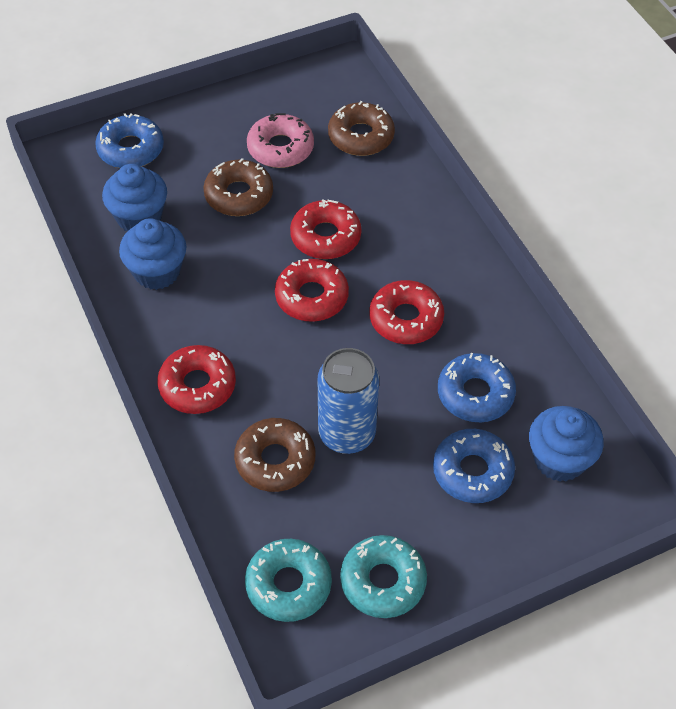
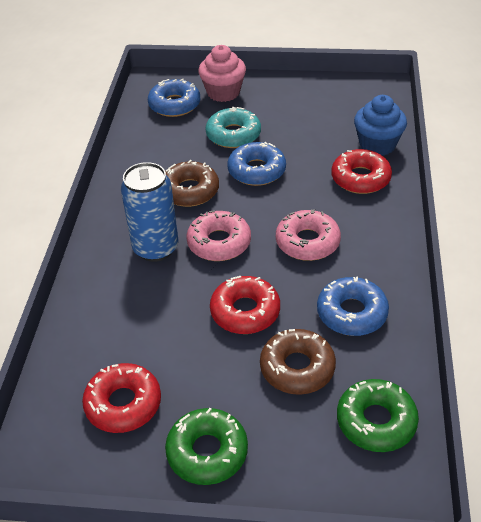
blue cupcake: [102,164,167,231] [119,218,186,290] [529,406,604,482] = 3 -> [354,95,407,156] = 1
brown donut: [203,158,273,216] [234,418,315,492] [328,101,395,156] = 3 -> [165,160,219,207] [260,329,336,395] = 2
green donut: none = 0 -> [165,408,248,485] [337,379,419,452] = 2
pink cupcake: none = 0 -> [198,45,246,102] = 1
pink donut: [247,113,314,168] = 1 -> [186,210,251,261] [276,209,341,261] = 2
red donut: [157,345,236,414] [275,259,349,322] [290,200,361,259] [369,280,444,344] = 4 -> [82,363,161,433] [210,276,280,334] [332,149,392,194] = 3
turquoise donut: [245,539,332,622] [340,535,427,618] = 2 -> [206,107,261,148] = 1

